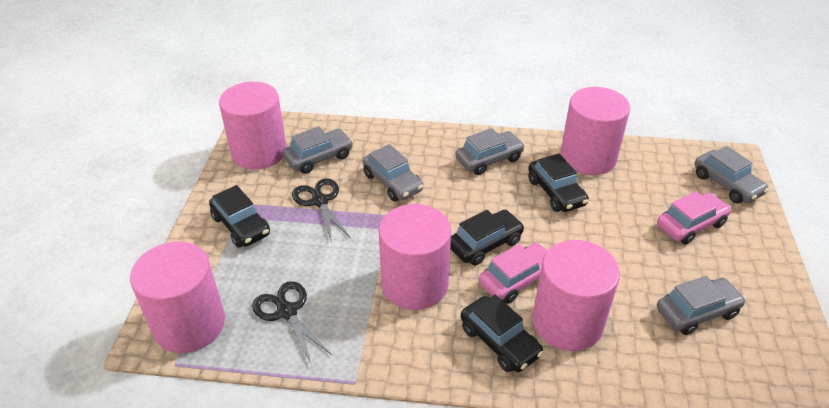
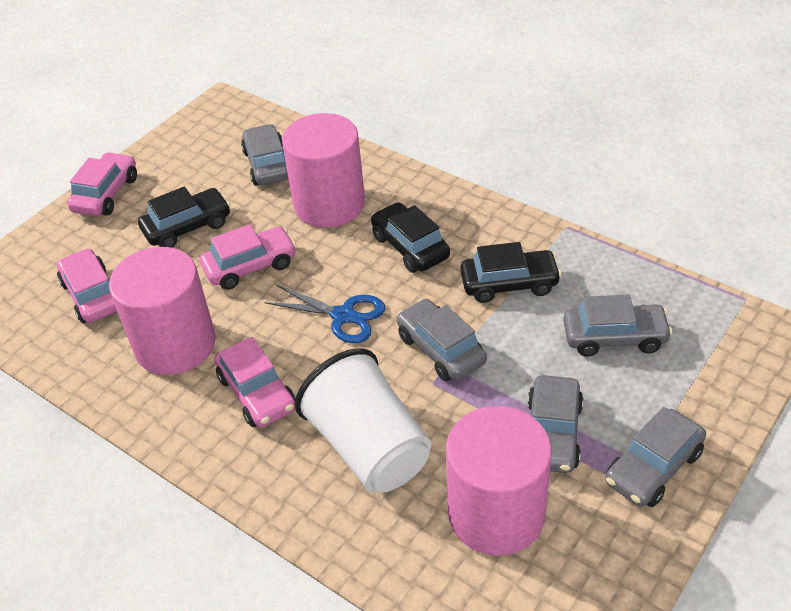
black car: [209,185,270,248] [450,210,525,266] [461,295,544,372] [528,153,589,212] = 4 -> [138,186,230,247] [371,202,450,273] [460,242,562,303] = 3
black scissors: [252,281,333,365] [292,179,351,243] = 2 -> none = 0
blue scissors: none = 0 -> [264,285,385,343] = 1
pink car: [478,243,548,304] [657,191,731,245] = 2 -> [57,248,117,323] [67,152,137,216] [200,224,296,290] [215,337,296,427] = 4
pink cylinder: [130,242,225,353] [219,82,287,169] [379,204,451,310] [532,240,620,351] [560,87,630,175] = 5 -> [109,247,216,375] [282,113,365,228] [446,406,552,556] = 3
white cup: none = 0 -> [295,348,431,493] = 1

